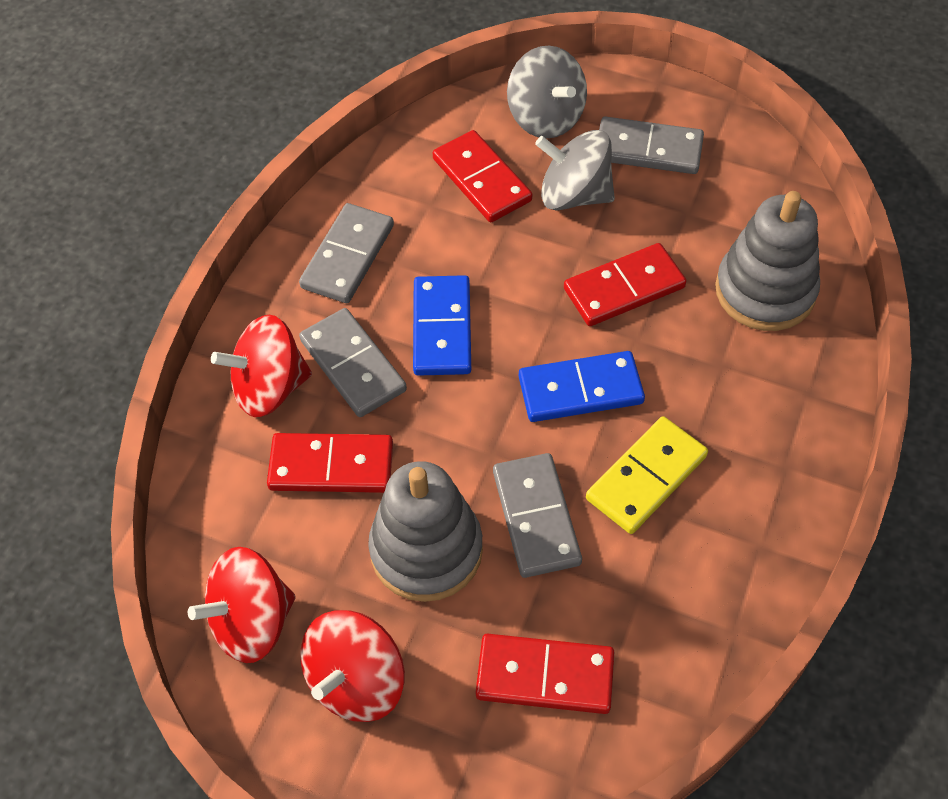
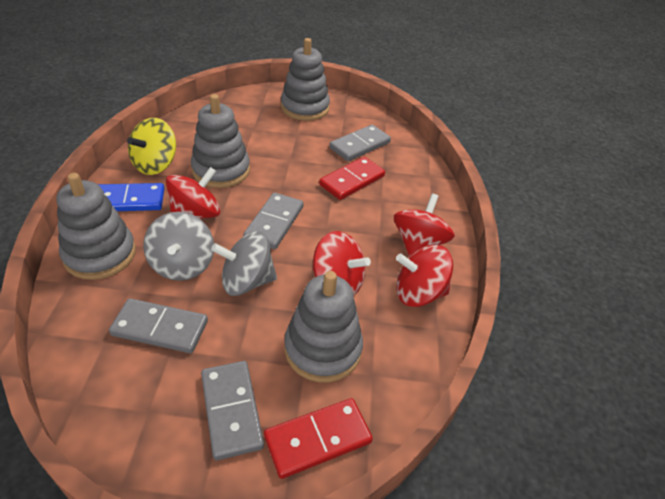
blue domino: [413,275,471,376] [519,351,645,422] = 2 -> [98,183,165,211] = 1
grey stacking toy: [368,461,483,602] [715,191,820,331] = 2 -> [56,173,136,280] [191,94,250,188] [281,38,330,121] [284,271,363,382] = 4
red domino: [267,433,393,493] [433,130,532,222] [476,634,614,714] [564,243,686,326] = 4 -> [264,398,373,479] [319,157,385,200] = 2
red spinning top: [188,547,296,663] [211,315,312,417] [300,610,405,722] = 3 -> [166,167,221,219] [313,231,371,295] [394,194,455,257] [396,245,453,307] = 4
yellow domino: [586,416,708,534] = 1 -> none = 0
yellow spinning top: none = 0 -> [127,118,176,175] = 1

